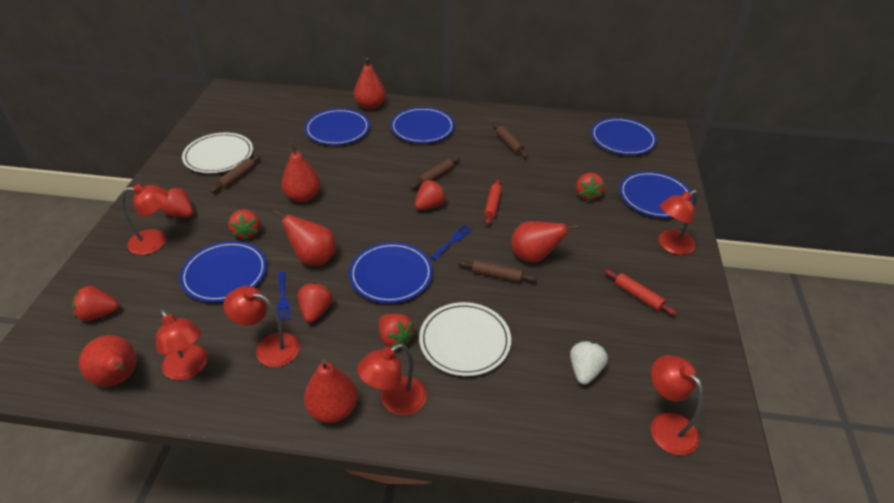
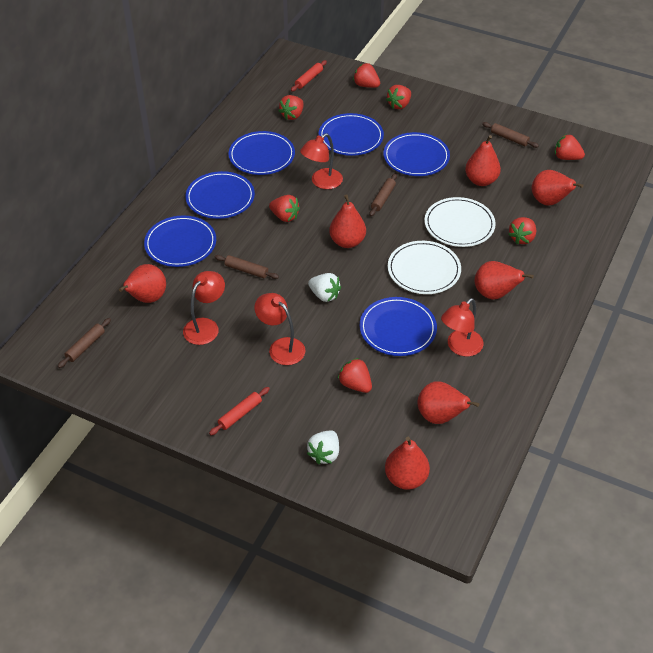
blue fork: [277,271,291,321] [431,225,473,260] = 2 -> none = 0
red lamp: [121,184,169,255] [156,309,208,380] [223,286,300,367] [357,344,427,415] [651,355,703,456] [658,190,697,255] = 6 -> [183,271,225,345] [254,293,306,365] [300,133,343,189] [441,298,484,357] = 4
red pear: [79,335,136,387] [273,210,336,266] [281,143,320,202] [304,359,358,423] [354,58,386,110] [511,221,579,262] = 6 -> [119,264,166,303] [329,194,366,248] [385,437,430,490] [417,381,479,424] [465,135,501,186] [475,261,534,300] [532,170,583,206] = 7
white strawberry: [570,341,608,385] = 1 -> [307,431,339,464] [308,273,341,302] = 2

